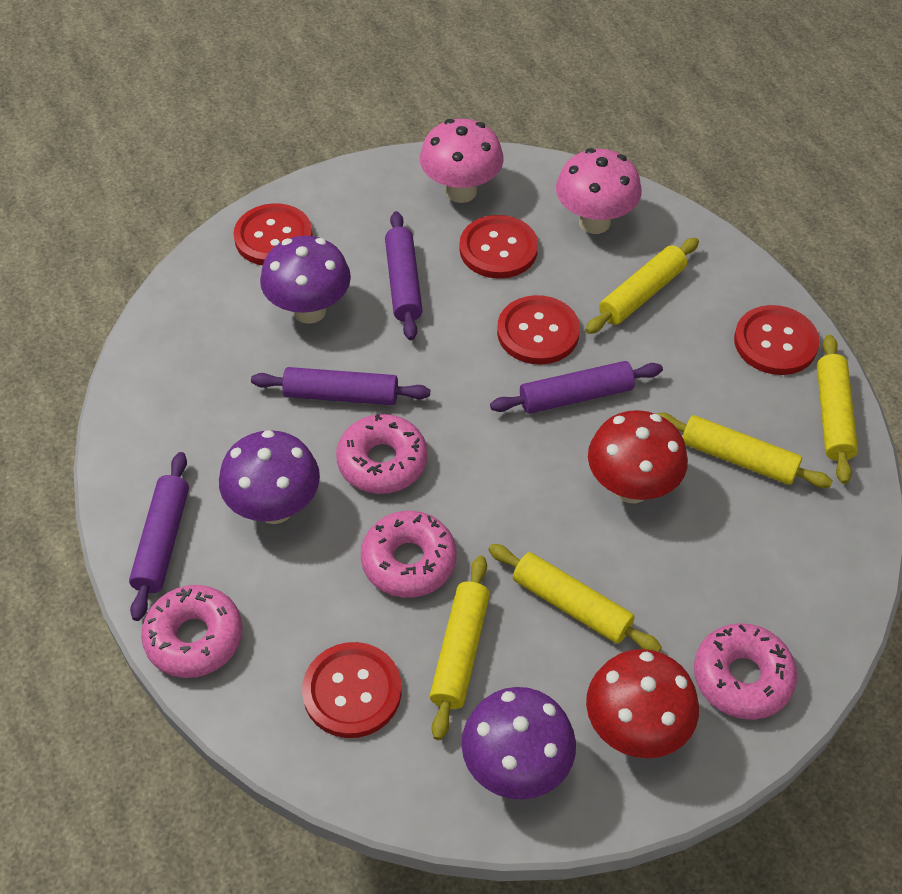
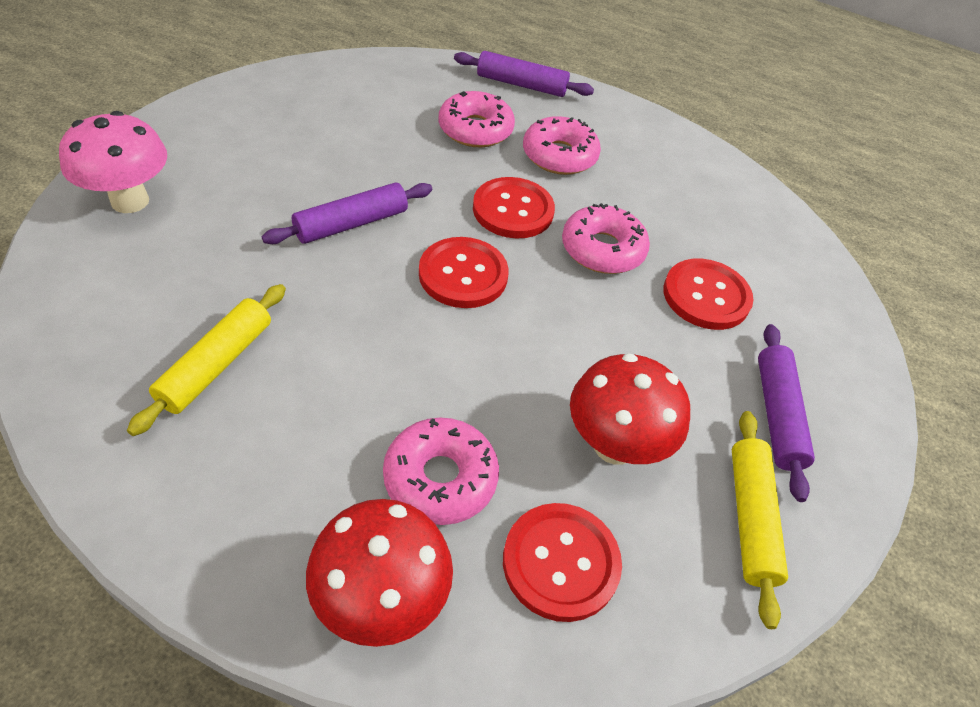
pink mushroom: [420,119,504,203] [556,148,642,234] = 2 -> [59,111,167,213] = 1
purple mushroom: [219,430,320,524] [260,236,351,324] [461,687,576,800] = 3 -> none = 0
purple rolling pin: [129,452,189,621] [251,367,430,405] [385,211,423,340] [490,361,663,414] = 4 -> [262,183,432,244] [454,51,594,97] [758,324,815,502] = 3
red button: [233,203,313,265] [302,642,402,738] [459,215,538,279] [497,295,580,365] [734,305,820,375] = 5 -> [419,237,509,308] [473,177,555,239] [503,503,622,622] [663,259,753,330] = 4
yellow rolling pin: [430,556,490,740] [488,544,662,652] [586,238,699,334] [655,413,833,488] [817,335,858,484] = 5 -> [127,284,286,436] [732,411,788,629] = 2

